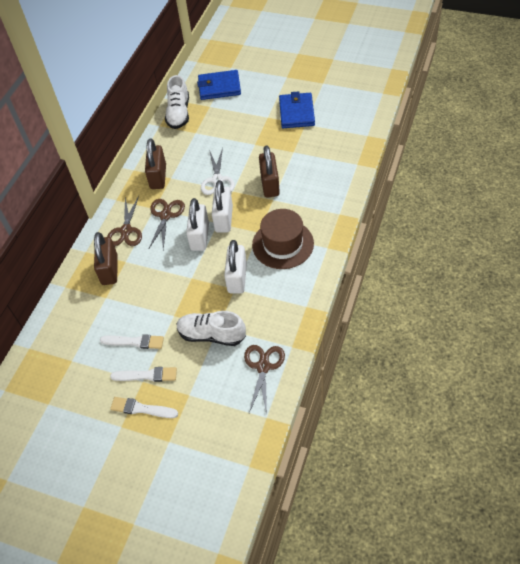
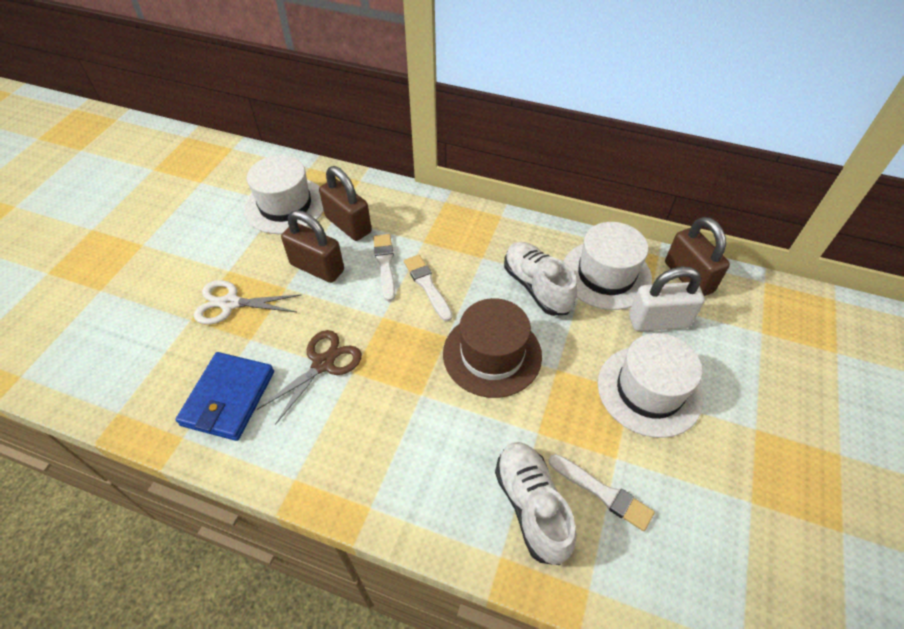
blue wallet: [197,70,241,100] [279,91,315,128] = 2 -> [175,352,274,441] = 1
brown scissors: [107,196,142,246] [148,199,185,250] [244,345,285,414] = 3 -> [257,330,362,425] = 1
white hat: none = 0 -> [244,155,324,234] [563,222,652,310] [598,333,703,438] = 3
white padlock: [186,198,209,251] [212,180,233,233] [224,240,247,294] = 3 -> [629,267,705,331] = 1

